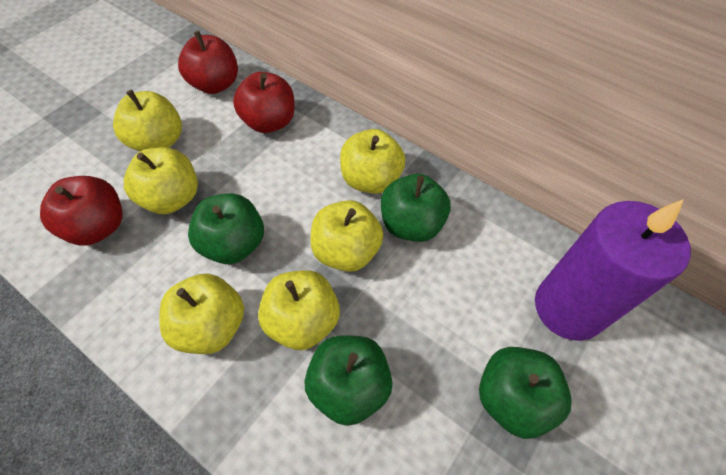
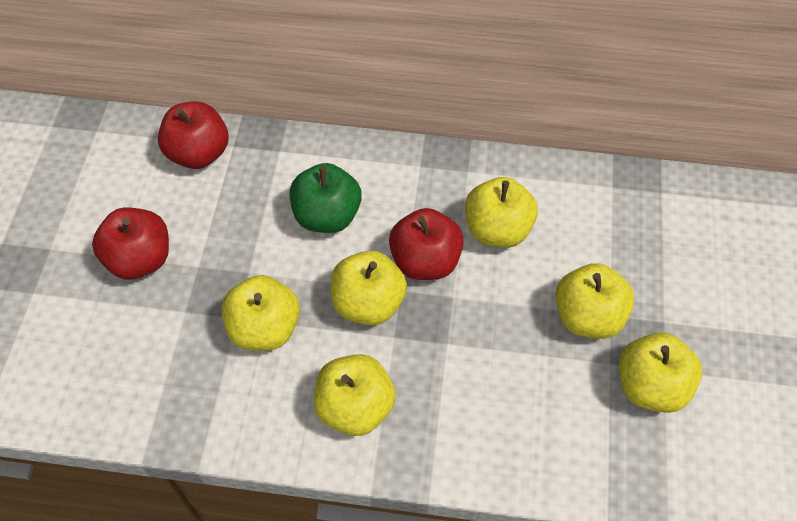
green apple: [188,193,264,264] [305,335,393,426] [381,174,451,242] [479,347,571,439] = 4 -> [290,163,362,233] = 1
purple candle: [535,199,691,341] = 1 -> none = 0

